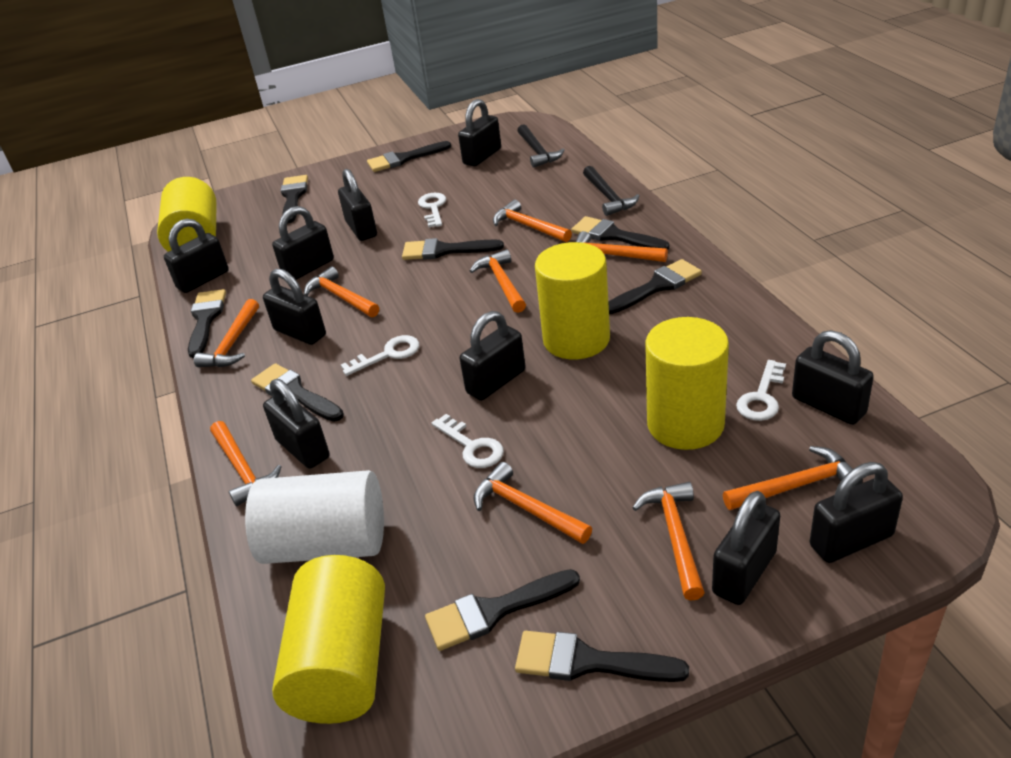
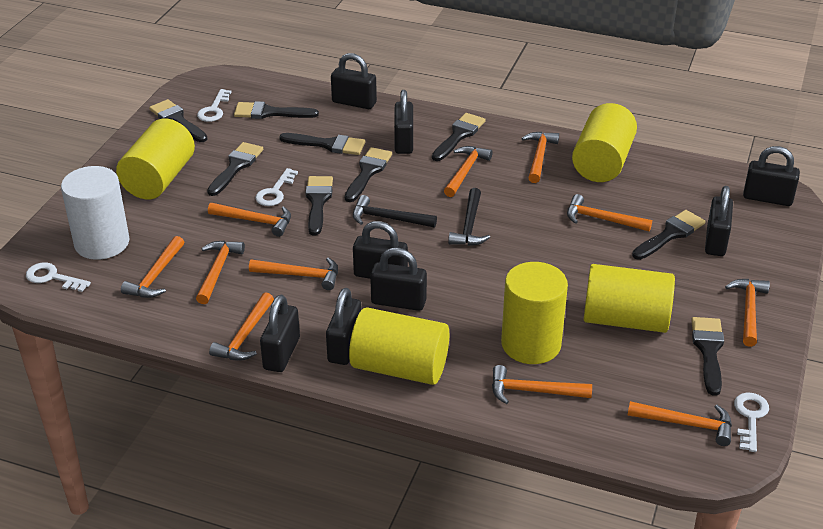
black padlock: [164,219,229,293] [263,269,326,345] [263,379,330,469] [272,206,334,280] [338,169,377,241] [458,99,501,167] [459,311,526,401] [712,491,780,605] [792,330,874,425] [810,462,903,563] = 10 -> [260,295,300,372] [326,288,362,365] [331,53,377,109] [353,221,408,279] [370,248,427,311] [394,90,413,154] [705,186,733,256] [743,146,800,206] = 8
orange hammer: [194,299,259,367] [210,421,281,506] [304,266,379,317] [470,249,526,313] [474,462,592,544] [493,200,572,242] [576,231,668,262] [632,482,705,601] [723,446,863,510] = 9 -> [121,236,184,298] [196,240,245,304] [208,203,291,237] [209,292,274,361] [249,258,338,290] [444,146,493,197] [492,365,592,404] [521,132,559,183] [567,194,652,232] [627,401,732,446] [725,279,770,347] = 11
yellow cylinder: [157,177,216,252] [272,555,385,724] [535,242,610,359] [645,317,729,450] = 4 -> [116,118,195,199] [349,307,449,385] [501,262,568,364] [572,103,637,182] [583,264,675,333] = 5

